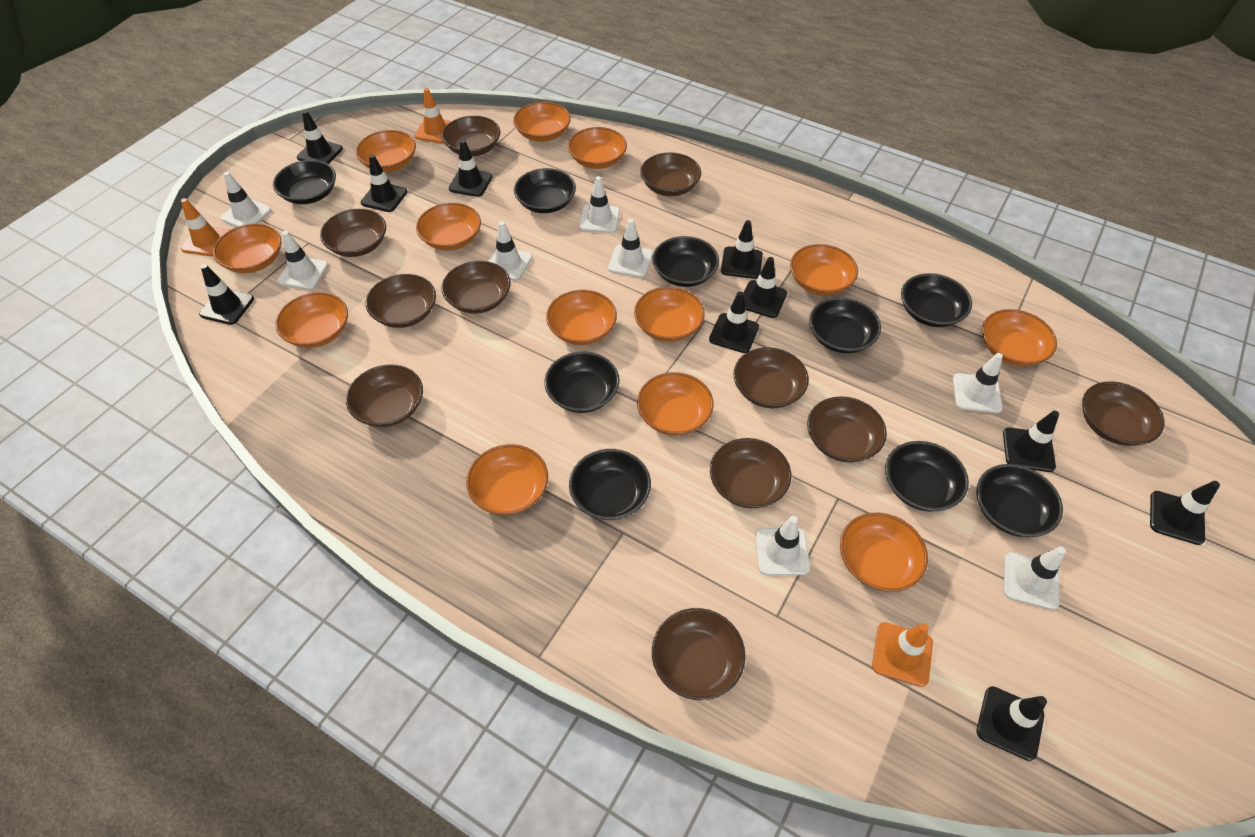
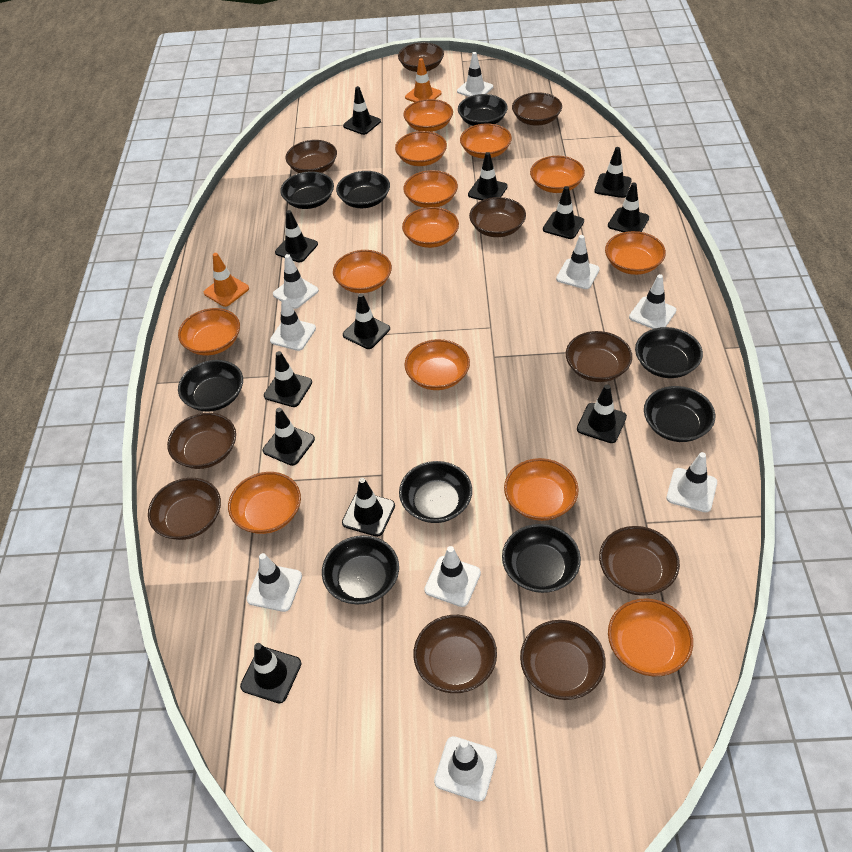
black traffic cone: [199,264,254,325] [297,110,343,164] [361,154,407,212] [449,140,493,197] [709,291,759,353] [721,220,763,279] [744,257,787,318] [977,686,1047,761] [1003,411,1059,472] [1150,481,1220,545] = 10 -> [240,643,301,703] [263,408,315,466] [264,351,312,407] [275,210,318,262] [342,478,395,537] [343,86,381,135] [343,293,390,349] [468,152,508,200] [543,186,584,239] [577,385,627,443] [594,147,632,198] [608,183,649,232] = 12
brown bowl: [320,209,386,257] [346,365,423,427] [366,274,436,328] [442,116,500,156] [442,261,511,314] [640,152,701,196] [652,608,746,700] [710,438,791,508] [733,347,809,408] [807,396,887,463] [1082,381,1165,446] = 11 -> [148,478,221,540] [167,413,236,469] [286,140,337,173] [398,43,444,72] [413,615,497,693] [469,197,526,237] [512,92,562,126] [520,620,606,700] [566,331,632,382] [599,526,680,596] = 10
orange traffic cone: [181,198,230,256] [414,88,452,143] [872,622,933,687] = 3 -> [204,253,249,307] [405,58,442,102] = 2
white traffic cone: [221,172,272,227] [277,231,328,290] [488,221,532,281] [579,176,620,233] [608,219,653,278] [755,516,810,575] [953,353,1003,413] [1004,546,1065,610] = 8 -> [247,553,302,612] [270,296,316,351] [273,254,319,309] [424,546,481,607] [434,736,497,802] [457,52,493,97] [556,235,600,289] [629,274,676,329] [666,452,717,512] = 9

